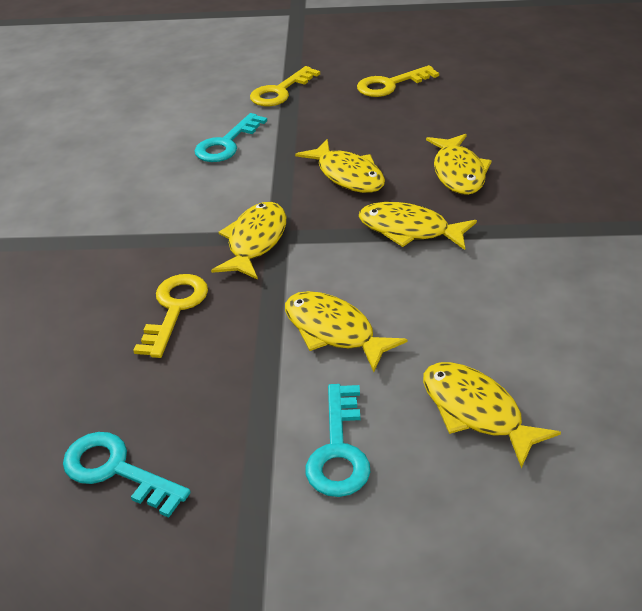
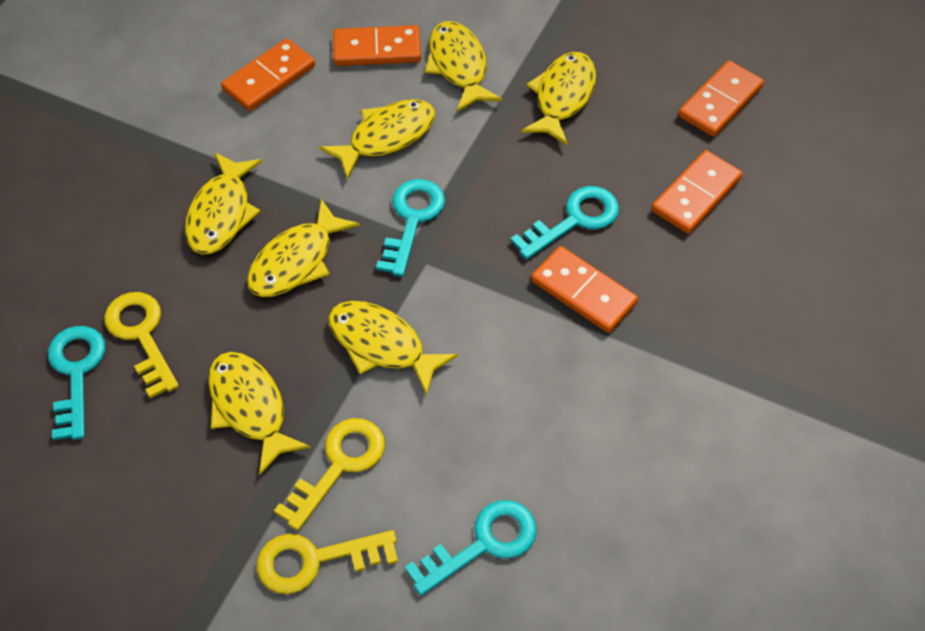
orange domino: none = 0 -> [221,38,315,111] [333,25,421,66] [531,246,638,333] [652,150,742,234] [678,60,764,137] = 5
turquoise key: [63,432,191,518] [195,113,267,162] [306,384,370,497] = 3 -> [48,326,105,440] [376,179,445,277] [405,500,537,596] [510,186,619,259] = 4
yellow fish: [211,202,286,280] [285,291,408,372] [295,139,385,193] [359,202,477,250] [423,362,561,468] [426,134,492,195] = 6 -> [185,152,262,254] [208,352,311,475] [247,199,360,297] [319,99,435,179] [328,301,458,396] [425,21,502,112] [521,52,596,145] = 7

